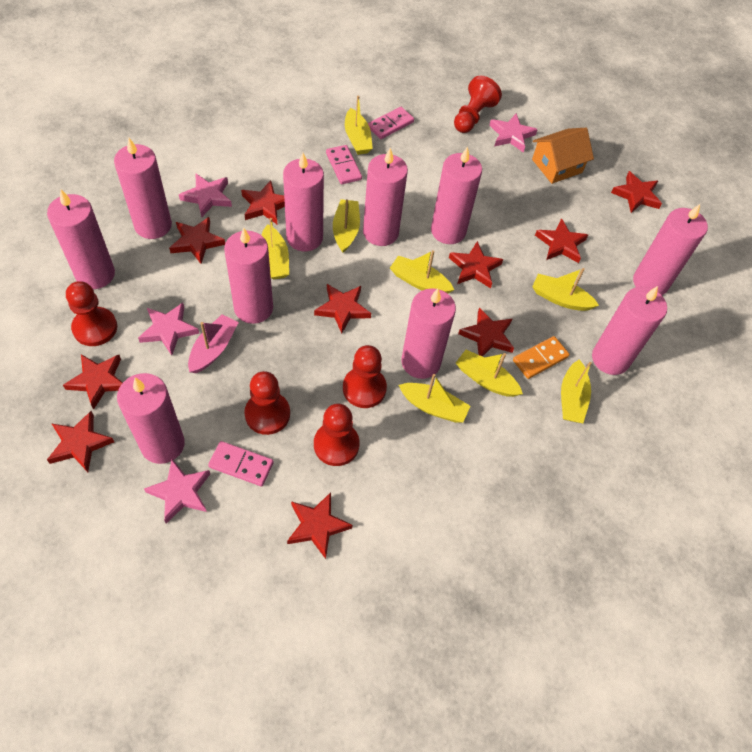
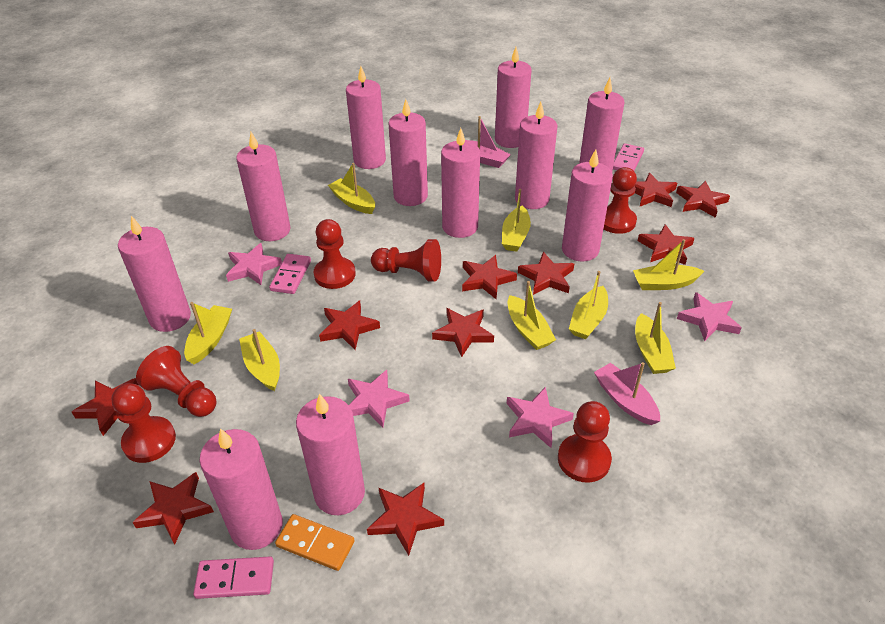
orange house: [532,128,594,184] = 1 -> none = 0
pink boat: [188,314,239,373] = 1 -> [465,116,511,168] [594,362,660,425] = 2
pink candle: [47,189,115,289] [114,138,172,239] [117,373,185,464] [224,228,273,324] [283,153,324,251] [363,148,408,246] [401,288,456,379] [431,146,482,244] [592,286,667,375] [633,204,708,295] = 10 -> [118,216,191,332] [200,428,283,550] [236,132,290,241] [296,393,365,515] [346,66,386,169] [388,99,428,206] [441,128,480,238] [495,47,532,148] [515,102,558,209] [562,150,613,262] [579,78,625,171] = 11
red pawn: [66,281,117,346] [244,371,290,435] [314,404,360,466] [343,345,387,408] [454,76,502,133] = 5 -> [112,383,176,463] [136,346,217,417] [313,219,356,289] [371,239,441,281] [558,401,612,483] [604,167,637,234] = 6

